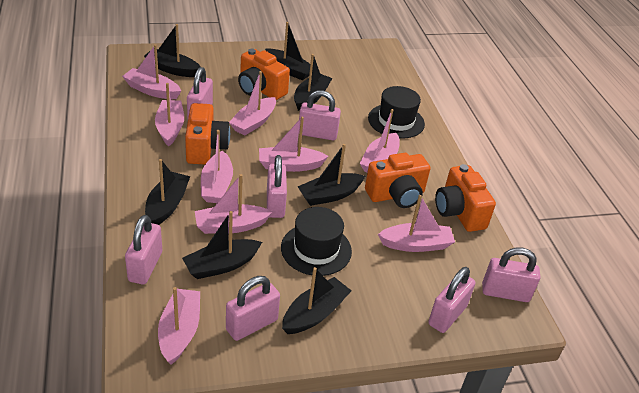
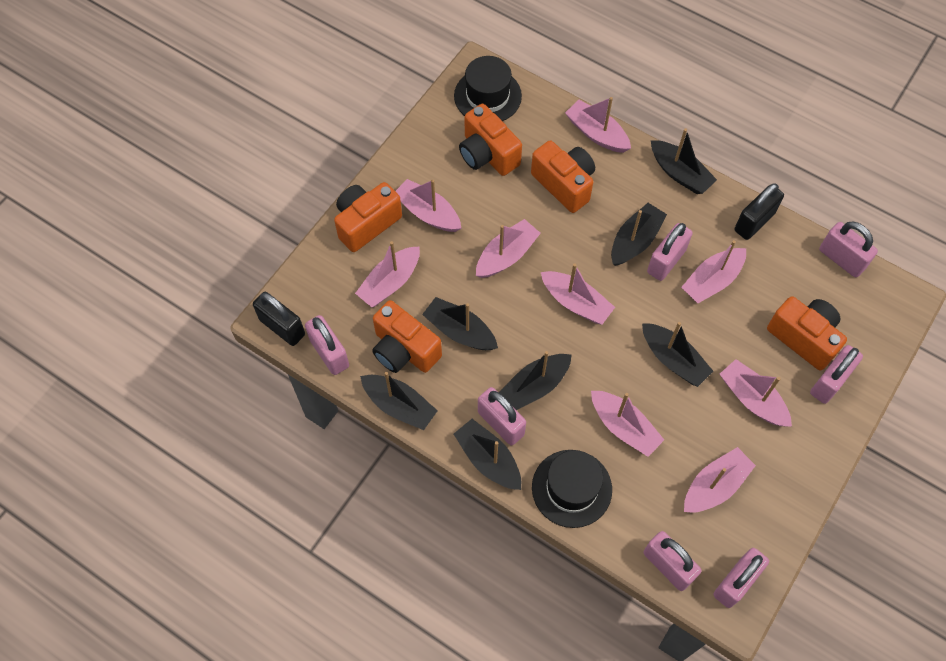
black padlock: none = 0 -> [253,292,305,346] [734,183,784,240] = 2
orange camera: [185,103,230,164] [238,49,290,100] [365,153,430,208] [435,164,496,232] = 4 -> [334,182,402,252] [372,300,442,373] [459,104,522,176] [531,141,595,213] [767,296,847,370] = 5

